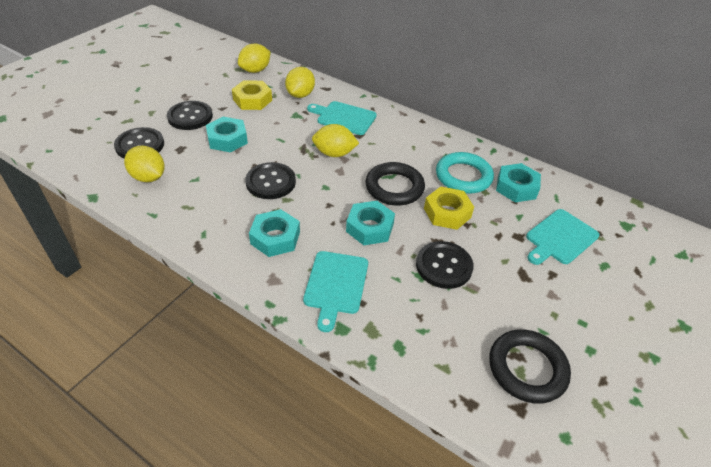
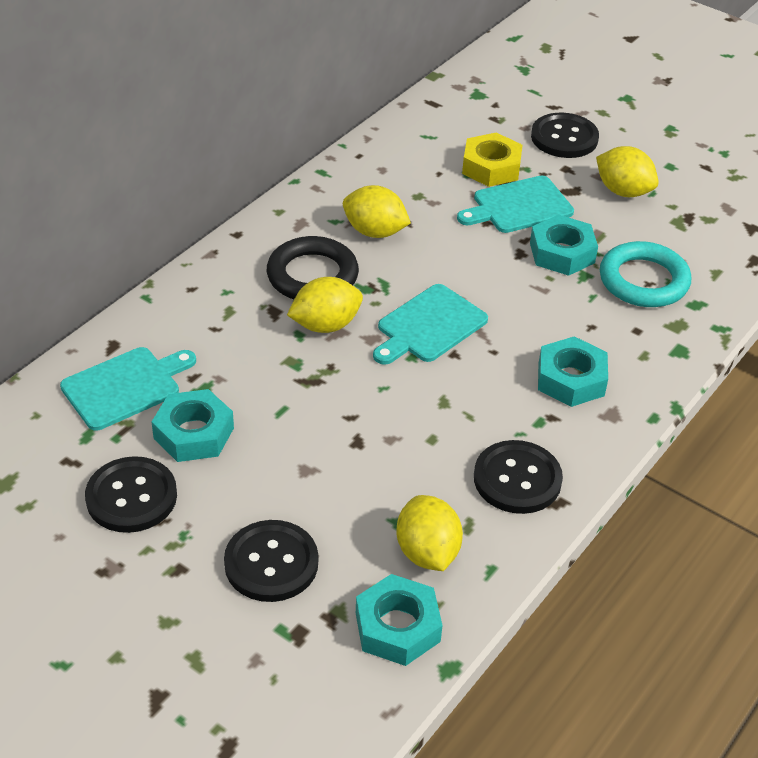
black ring: [365,162,425,205] [489,329,571,404] = 2 -> [267,236,359,299] = 1
yellow nut: [232,80,272,110] [424,186,474,230] = 2 -> [462,133,523,187] = 1

